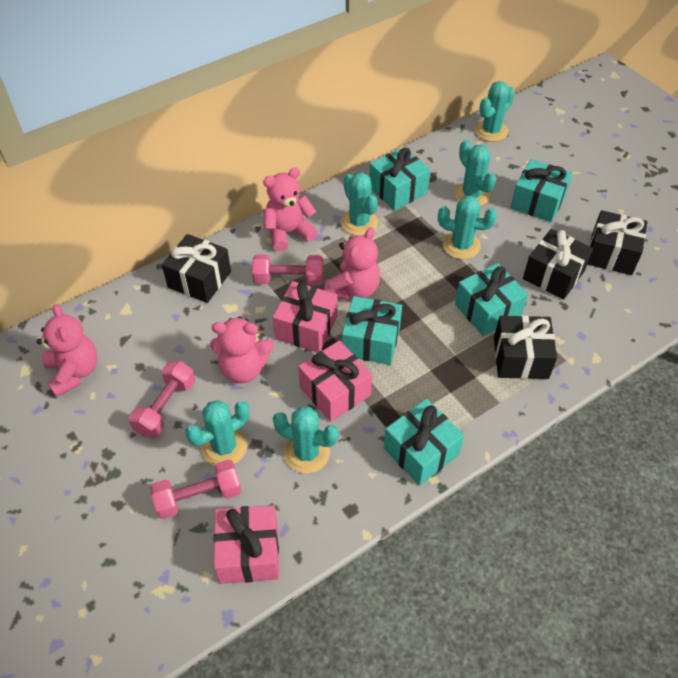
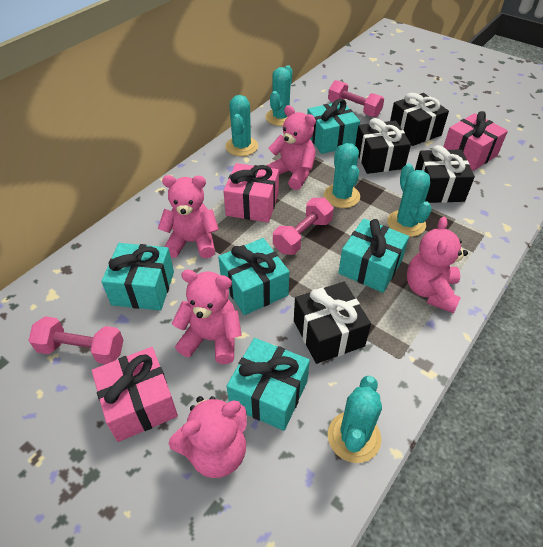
pink teddy bear: [37,304,97,397] [210,316,274,383] [263,168,318,252] [324,227,380,300] = 4 -> [158,175,219,258] [169,396,247,478] [172,270,241,364] [266,105,316,190] [407,217,468,313] = 5
turquoise cactus: [185,400,249,466] [273,407,339,473] [341,173,378,235] [438,196,497,259] [454,140,496,206] [475,81,515,142] = 6 -> [225,95,258,156] [266,65,292,126] [324,143,360,208] [328,376,382,463] [387,164,432,237] = 5

